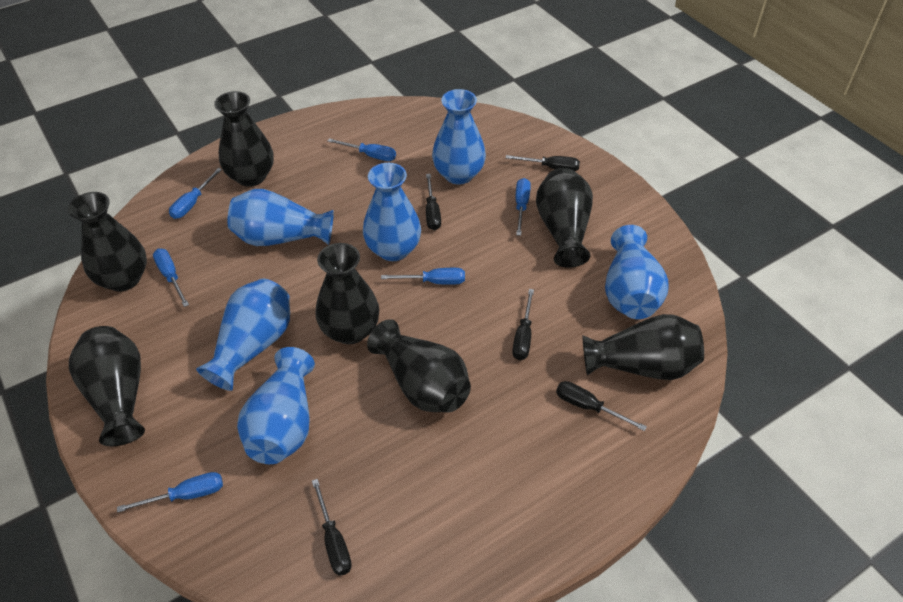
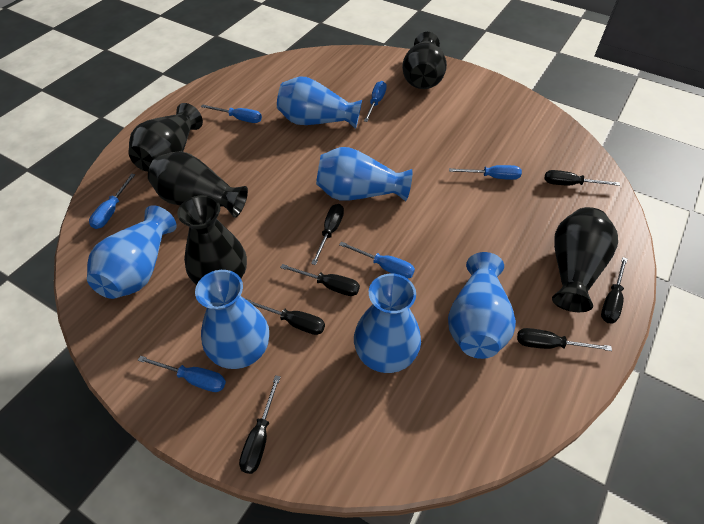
black screwdriver: [312,479,352,576] [426,174,441,230] [506,155,580,171] [512,289,534,360] [556,381,647,431] = 5 -> [239,375,281,474] [245,298,325,335] [280,264,360,296] [311,204,344,265] [517,328,612,351] [545,170,620,186] [601,257,628,324] = 7
black vase: [68,192,147,291] [69,326,145,446] [214,91,274,187] [315,243,379,344] [367,319,471,412] [536,168,593,268] [582,314,704,380] = 7 -> [129,103,203,171] [148,151,248,218] [177,195,247,285] [402,32,447,89] [552,207,618,312] = 5

